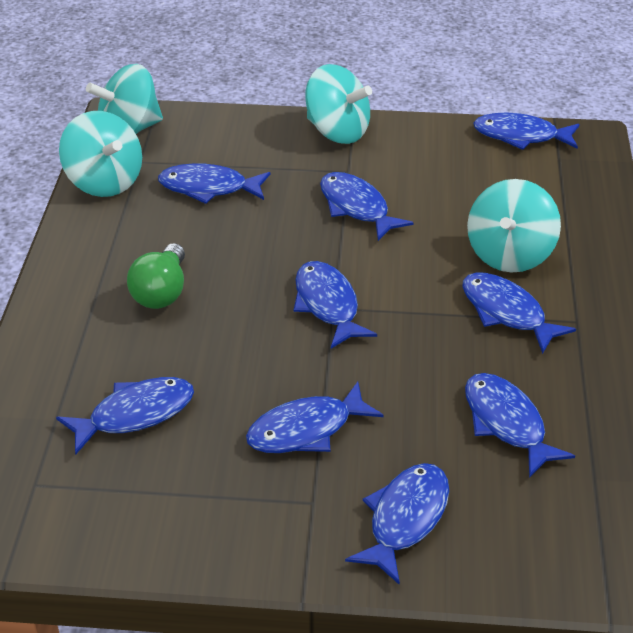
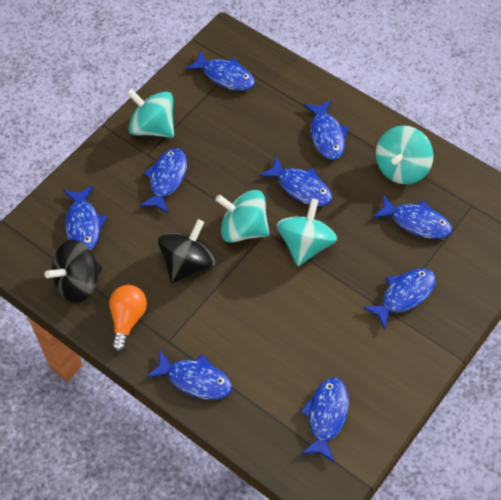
black spinning top: none = 0 -> [45,240,102,303] [158,219,216,283] = 2
green light bulb: [127,243,185,309] = 1 -> none = 0
orange light bulb: none = 0 -> [109,285,147,352] = 1

